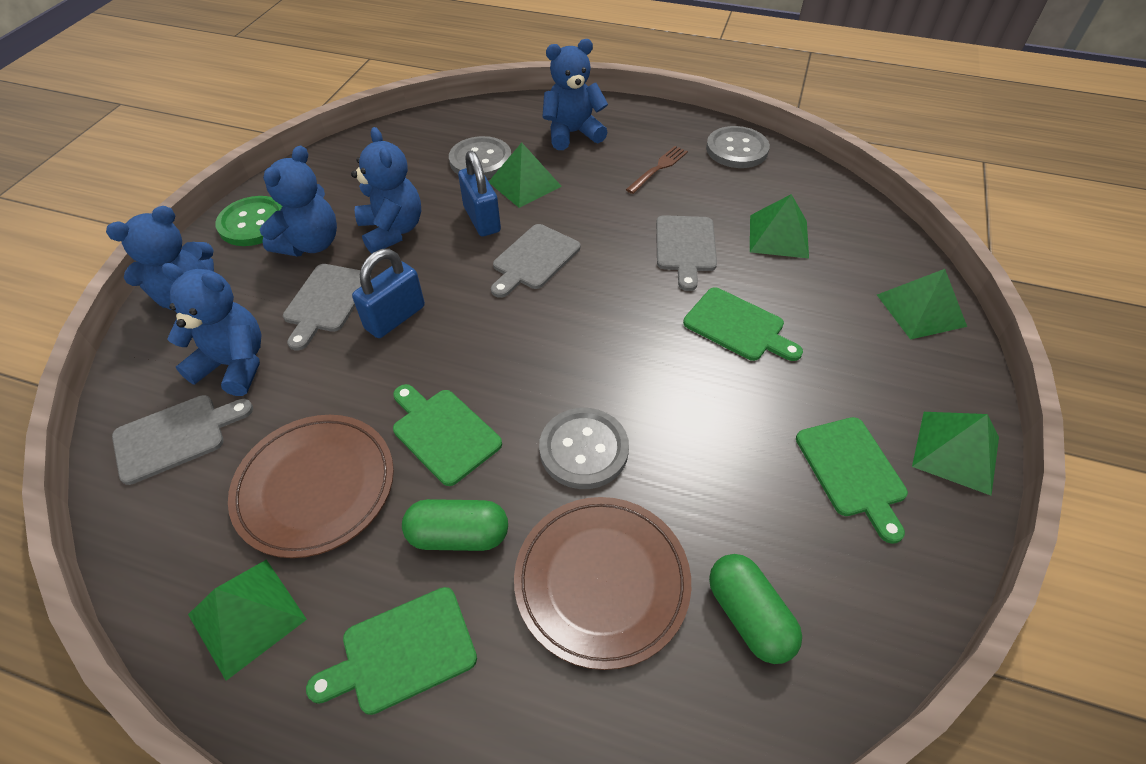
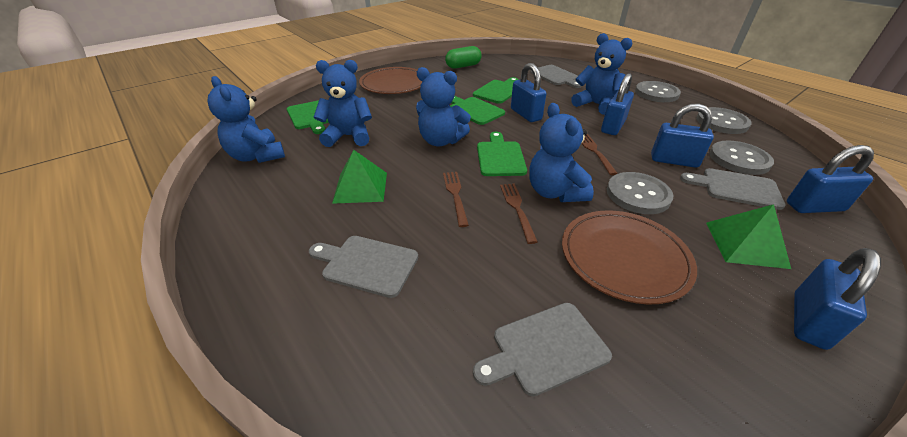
blue padlock: [352,249,425,338] [458,151,501,236] = 2 -> [511,63,546,122] [601,73,634,135] [651,103,714,168] [787,145,874,213] [794,248,881,350] = 5
brown fork: [626,146,688,194] = 1 -> [443,172,469,227] [500,184,538,244] [582,134,618,175] = 3
green button: [215,196,282,246] = 1 -> none = 0
green capsule: [402,499,508,551] [709,554,802,664] = 2 -> [445,46,482,69] = 1
green pyramid: [188,560,307,681] [489,143,562,208] [750,194,809,259] [877,269,967,340] [912,412,999,496] = 5 -> [332,150,387,204] [706,204,791,269] = 2
grey button: [449,136,511,179] [539,408,629,489] [706,126,770,168] = 3 -> [607,172,674,214] [635,81,681,102] [696,107,751,134] [709,140,774,175] = 4

